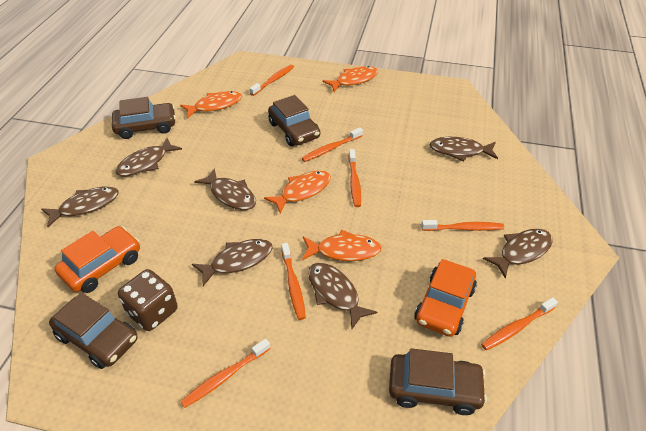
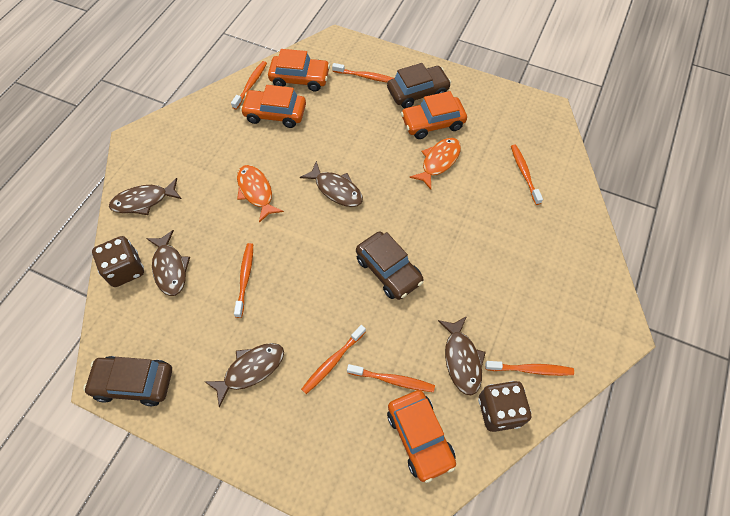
brown car: [49,292,138,369] [112,97,176,139] [268,95,320,146] [389,348,487,415] = 4 -> [83,356,172,406] [356,231,424,300] [387,63,451,108] = 3
brown dice: [118,269,178,331] = 1 -> [92,236,144,287] [478,381,531,432] = 2
brown fish: [41,186,118,227] [115,138,182,176] [192,239,273,286] [194,168,256,210] [308,263,377,329] [429,137,498,162] [483,229,553,279] = 7 -> [109,178,182,215] [146,230,190,296] [204,343,284,407] [300,161,363,207] [438,316,486,396] = 5
orange car: [55,226,140,293] [414,259,477,337] = 2 -> [240,85,306,128] [268,49,330,91] [387,390,456,483] [401,91,467,139] = 4
orange fish: [180,91,242,119] [264,170,331,214] [302,230,382,261] [323,66,378,92] = 4 -> [237,165,284,223] [410,138,461,190] = 2

